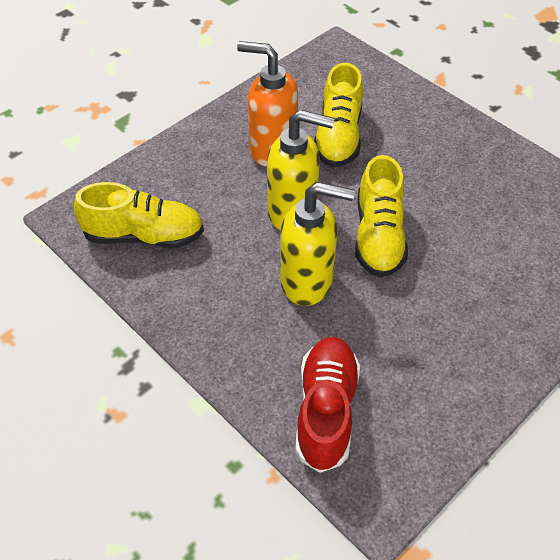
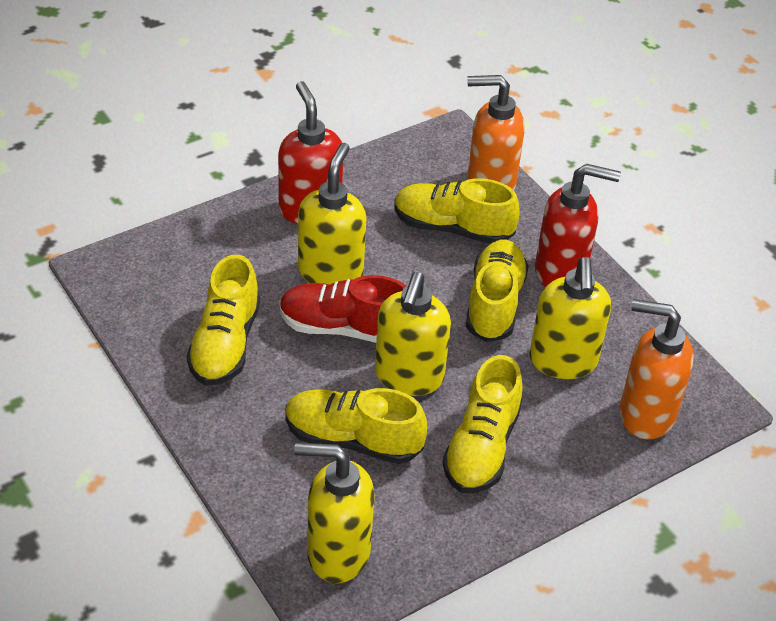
orange soap dispenser: [237,41,298,167] = 1 -> [467,75,525,190] [619,299,694,439] = 2
red soap dispenser: none = 0 -> [278,81,343,224] [535,164,621,287] = 2
yellow shoe: [74,182,204,248] [314,63,363,167] [355,155,408,277] = 3 -> [187,255,260,386] [285,388,427,464] [394,178,520,244] [443,355,522,493] [466,240,529,342] = 5
yellow soap dispenser: [267,110,335,230] [280,182,355,306] = 2 -> [294,443,375,583] [298,143,367,285] [375,272,451,396] [529,257,611,379] = 4

